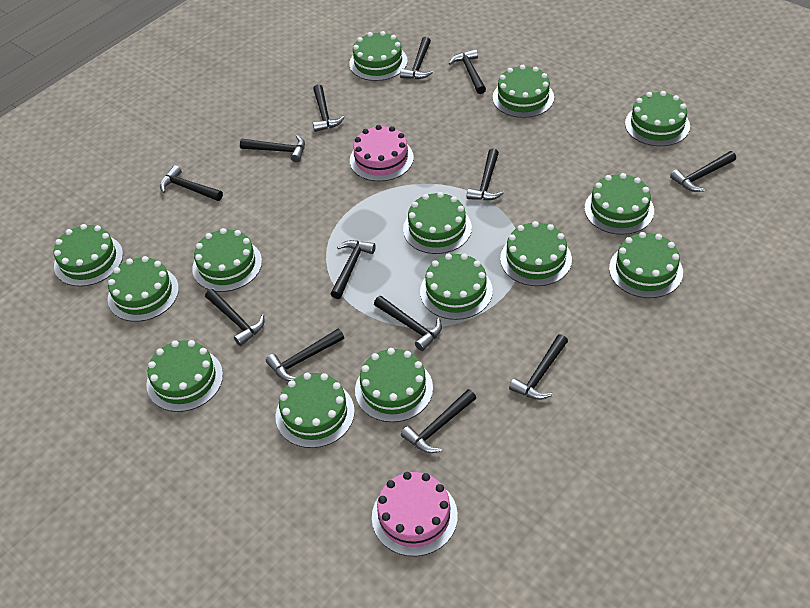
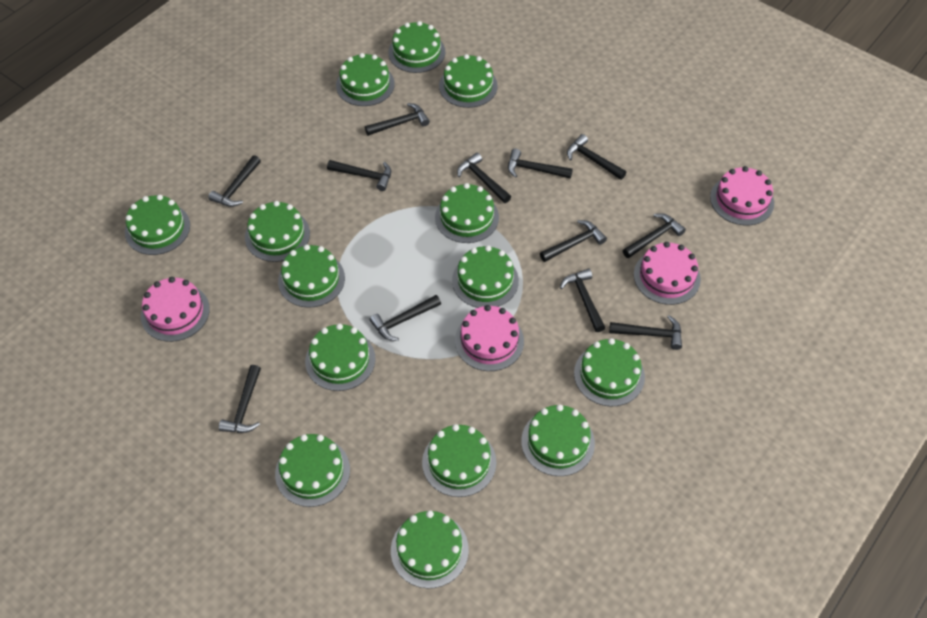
black hammer: [160,165,223,201] [205,289,264,346] [240,135,305,162] [266,329,344,381] [313,84,345,132] [331,240,376,299] [374,296,442,351] [400,37,433,79] [401,389,476,453] [449,49,486,94] [467,149,504,201] [509,334,568,400] [670,151,736,192] = 13 -> [208,155,261,207] [219,365,261,433] [327,160,391,191] [365,103,430,136] [370,295,441,341] [457,153,511,203] [508,149,573,179] [540,220,607,262] [560,269,605,332] [567,134,627,180] [609,315,682,350] [623,213,686,258] = 12
pink cake: [350,125,414,182] [372,472,458,556] = 2 -> [141,277,210,342] [455,305,524,371] [634,242,701,305] [710,166,774,225] = 4

